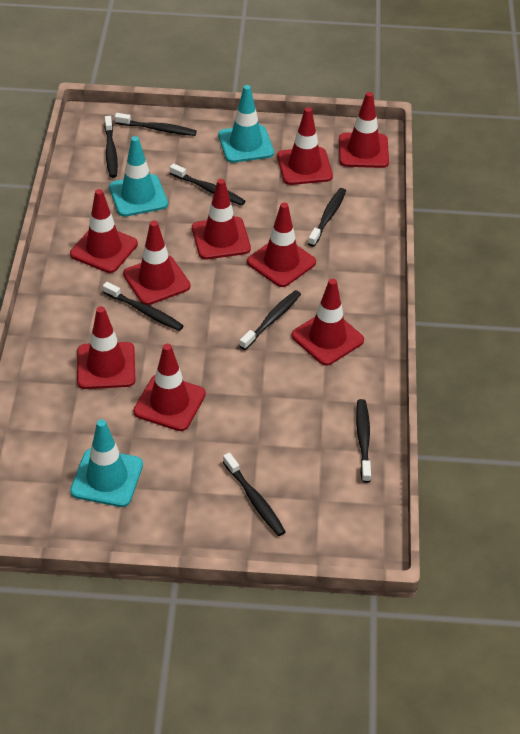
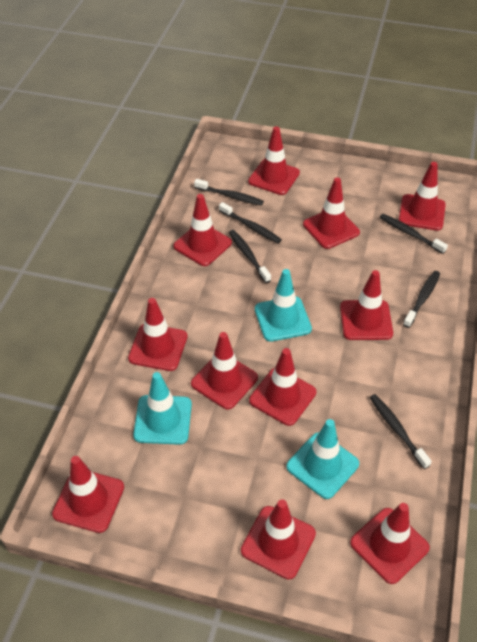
black toothbrush: [103,282,184,331] [105,116,118,178] [115,113,197,136] [170,163,245,206] [223,453,286,536] [240,290,301,350] [308,188,346,247] [356,399,371,483] = 8 -> [194,179,264,206] [219,202,282,244] [229,230,271,283] [370,394,432,469] [380,214,448,254] [403,271,440,328] = 6
red traffic cone: [70,189,138,273] [77,306,135,389] [123,221,190,305] [133,344,206,431] [192,179,251,259] [247,203,316,287] [277,107,333,185] [291,279,364,366] [339,92,389,168] = 9 -> [52,456,124,533] [128,298,187,371] [173,194,232,266] [191,332,258,409] [241,499,316,579] [248,126,300,195] [249,348,316,426] [303,178,360,249] [340,270,393,340] [350,503,430,584] [398,162,446,231] = 11

